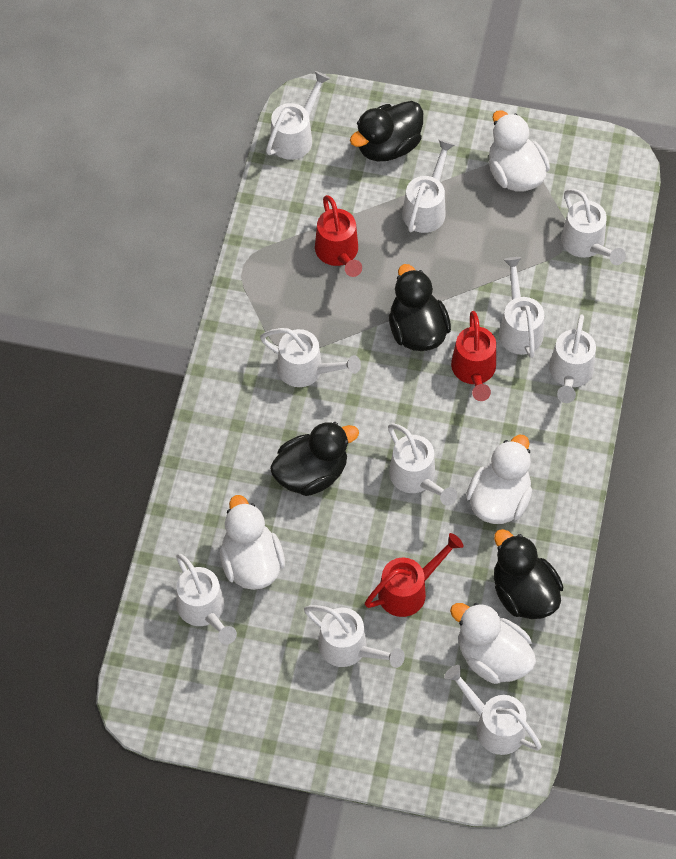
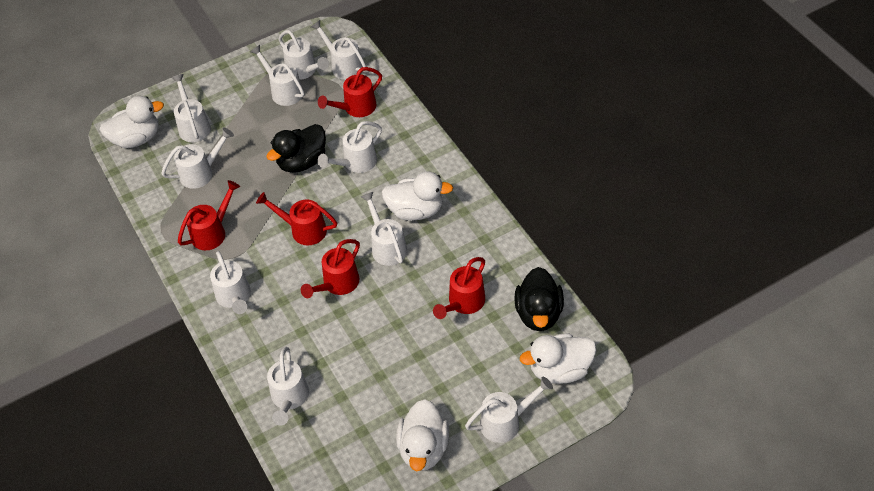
black duck: [270,422,359,496] [350,101,423,161] [389,264,451,351] [494,529,563,619] = 4 -> [266,124,326,173] [514,267,564,331] = 2
red watering can: [315,195,362,277] [365,533,464,617] [451,311,496,401] = 3 -> [178,180,240,250] [256,192,337,245] [301,239,360,298] [318,67,382,117] [433,257,485,319] = 5

